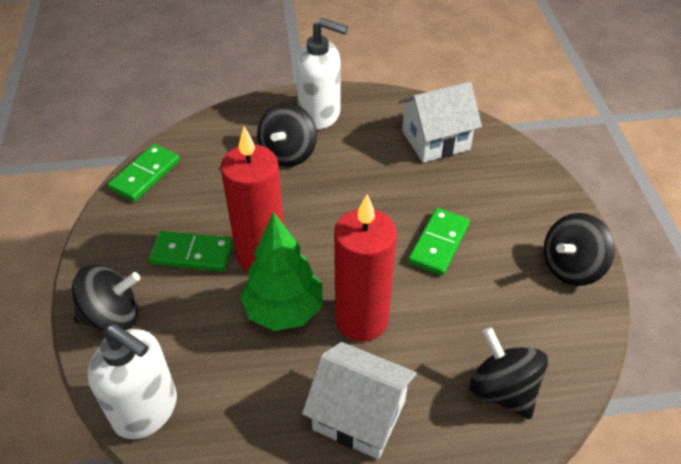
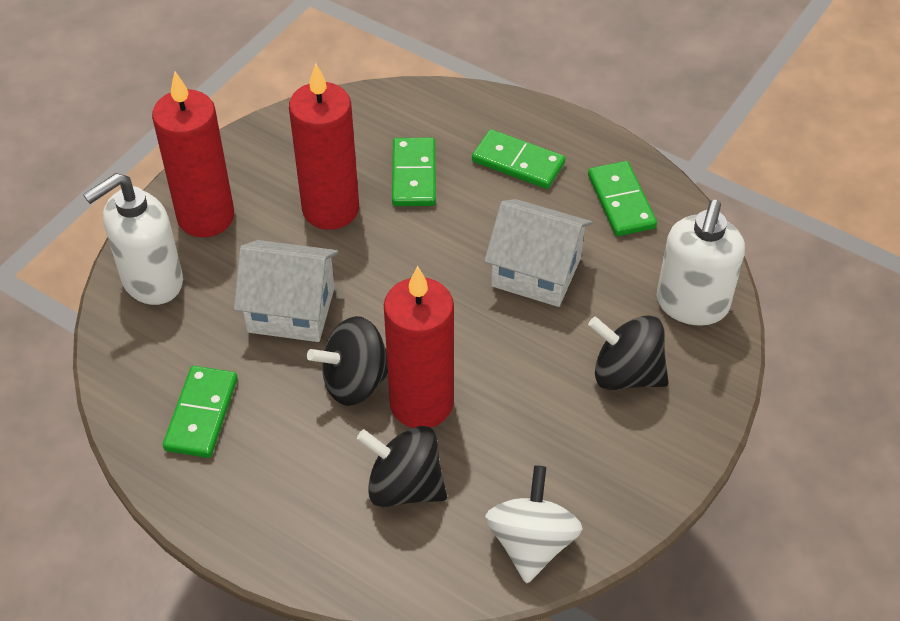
black spinning top: [72,265,140,331] [257,103,317,167] [470,327,548,419] [544,213,615,286] = 4 -> [307,316,388,406] [357,426,447,507] [588,315,669,390] = 3
green domino: [108,144,180,202] [149,231,233,271] [408,208,470,276] = 3 -> [163,366,238,458] [392,137,436,206] [472,129,566,189] [588,161,657,236] = 4
green tree: [240,212,322,331] = 1 -> none = 0
red candle: [220,127,284,272] [334,195,397,341] = 2 -> [152,72,234,237] [289,63,359,230] [384,266,454,428] = 3
white spinning top: none = 0 -> [485,465,583,583] = 1

